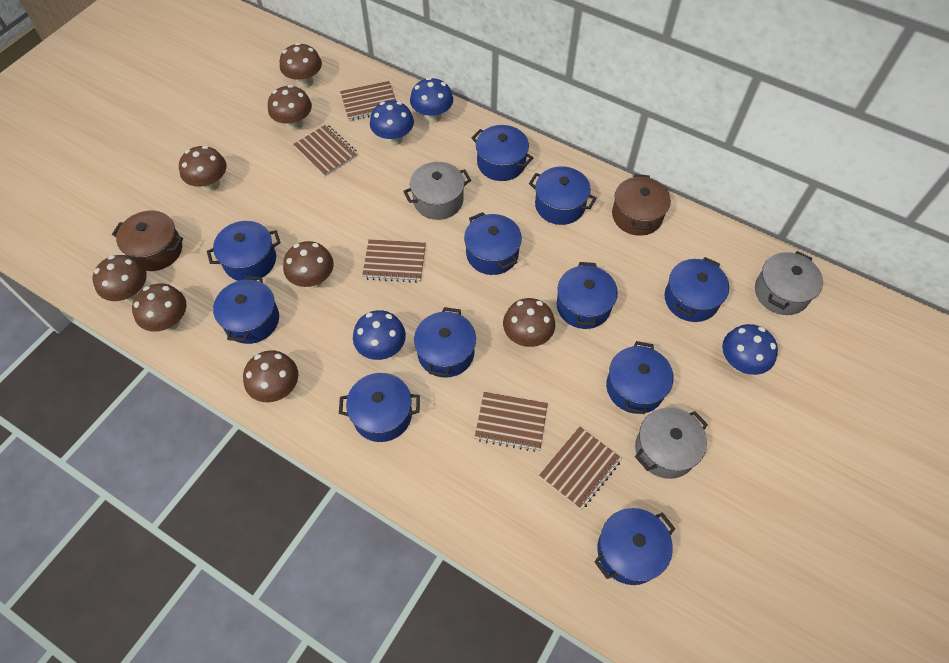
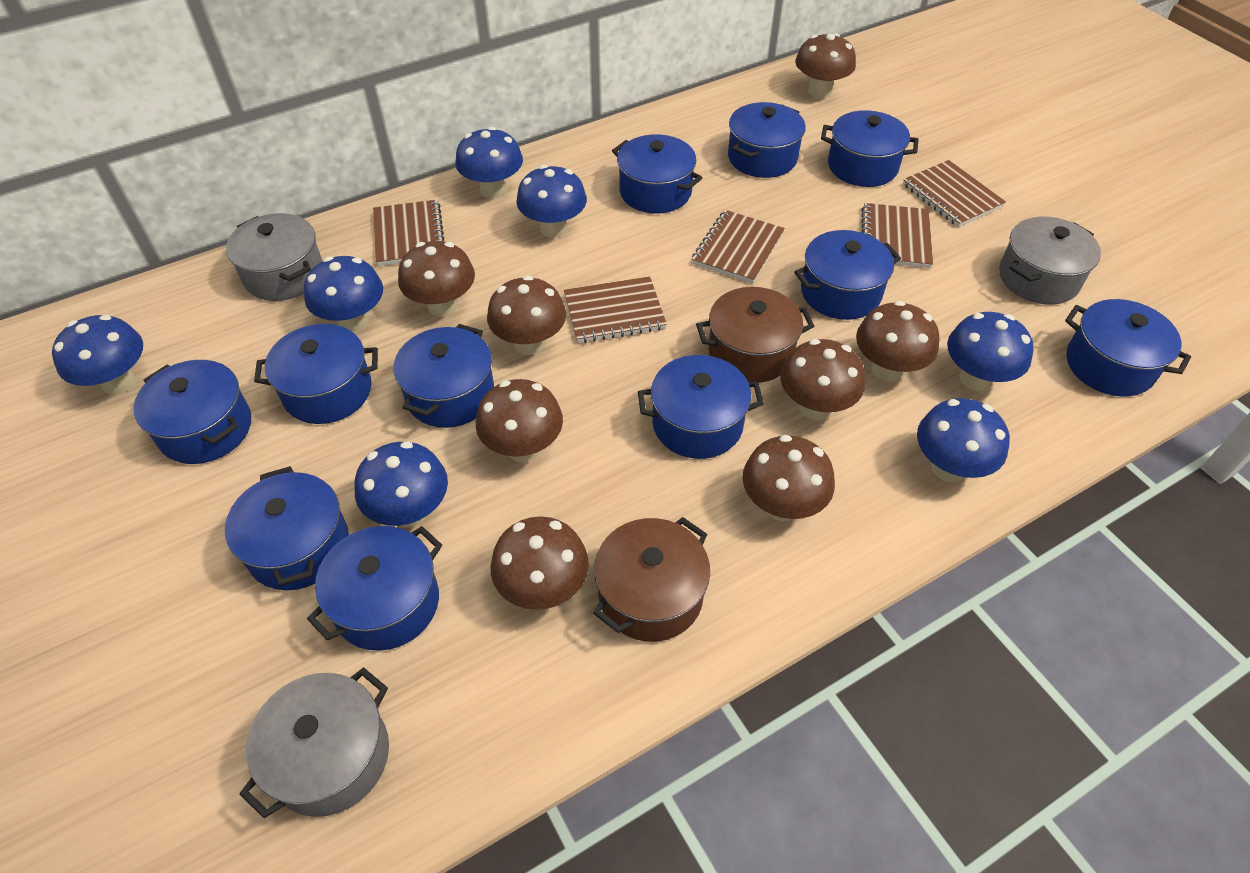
blue mushroom: [353,310,406,360] [370,101,414,146] [410,77,453,123] [722,324,778,375] = 4 -> [52,315,143,395] [304,256,383,332] [355,441,448,528] [455,127,523,199] [516,165,587,238] [917,398,1010,482] [947,312,1034,391] = 7

